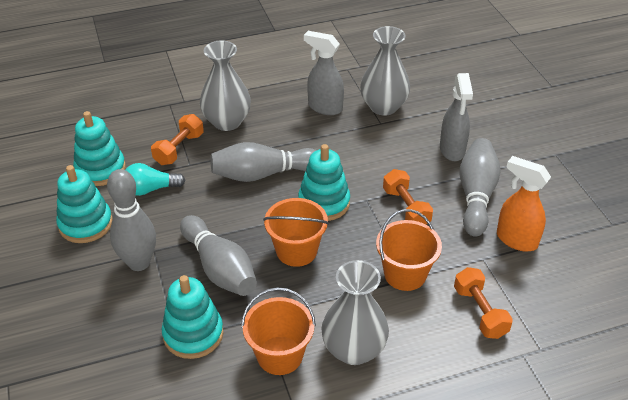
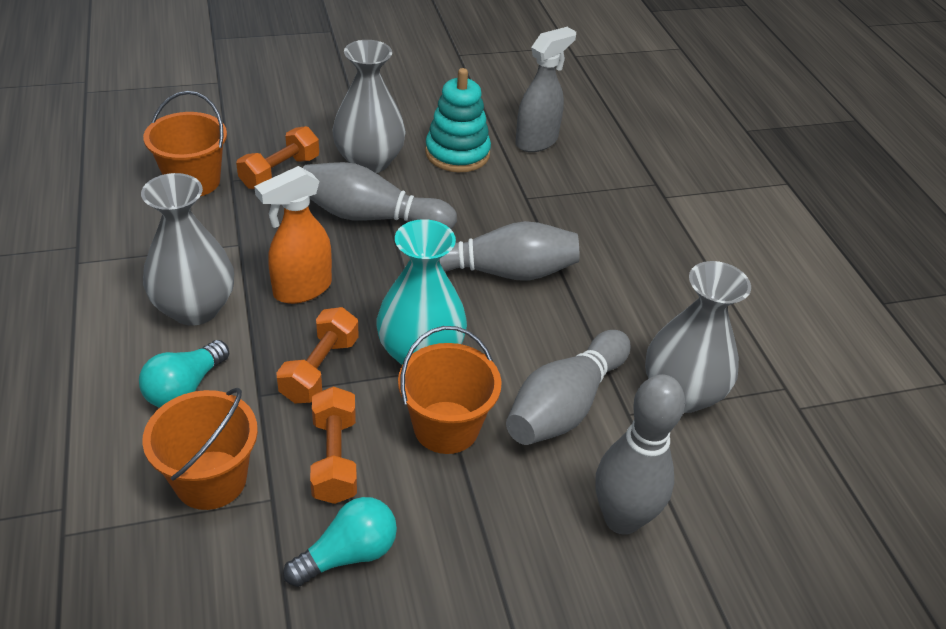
grey spray bottle: [304,31,344,115] [440,73,473,161] = 2 -> [516,27,576,152] = 1
turquoise light bulb: [125,163,186,196] = 1 -> [139,340,229,408] [283,497,397,587] = 2
turquoise stacking toy: [56,165,113,243] [73,111,126,186] [162,275,224,359] [298,144,350,221] = 4 -> [425,68,491,172] = 1
turquoise vase: none = 0 -> [377,219,467,365] = 1

